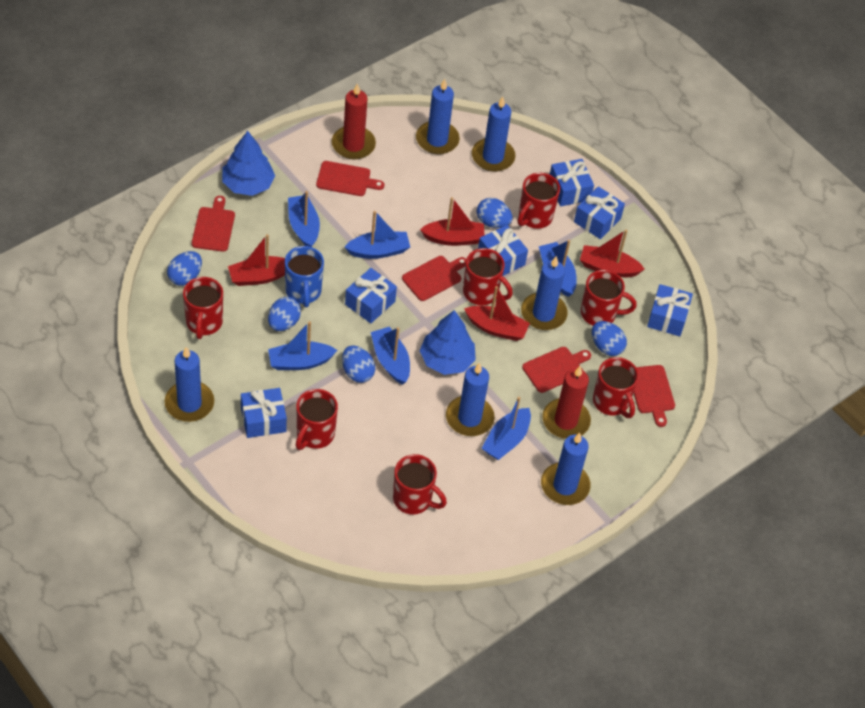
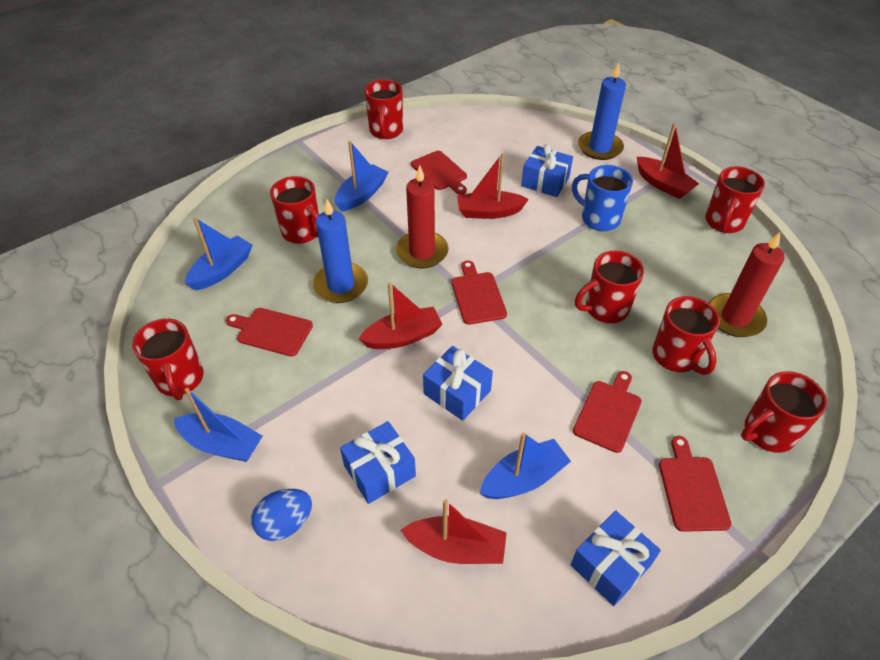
blue boat: [268,321,337,370] [288,191,320,247] [345,211,410,259] [371,327,410,385] [482,397,531,460] [539,240,577,297] = 6 -> [174,388,263,462] [185,217,253,290] [335,141,388,211] [480,433,571,499] = 4
blue candle: [165,347,214,422] [416,79,460,154] [446,362,494,436] [472,97,515,172] [521,256,568,330] [541,432,591,505] = 6 -> [313,199,368,303] [578,62,626,160] = 2
blue egg: [167,251,202,286] [268,297,301,331] [342,345,375,383] [477,198,512,228] [592,321,627,356] = 5 -> [251,489,312,541] = 1
blue gift: [241,388,287,438] [345,268,397,323] [478,225,528,276] [550,159,594,206] [574,186,625,239] [647,284,693,336] = 6 -> [340,421,416,504] [423,346,493,421] [521,144,573,197] [571,510,661,606] = 4
blue tree: [222,131,275,196] [420,310,476,375] = 2 -> none = 0

